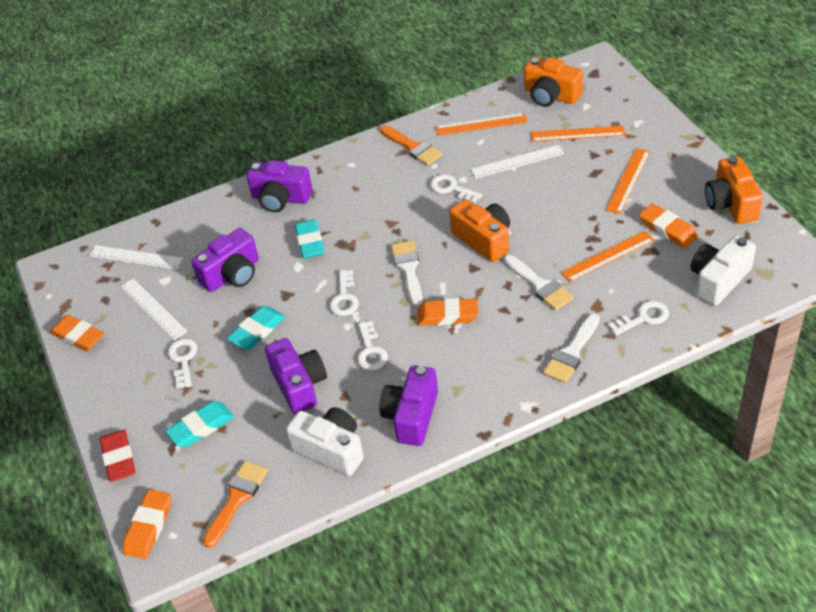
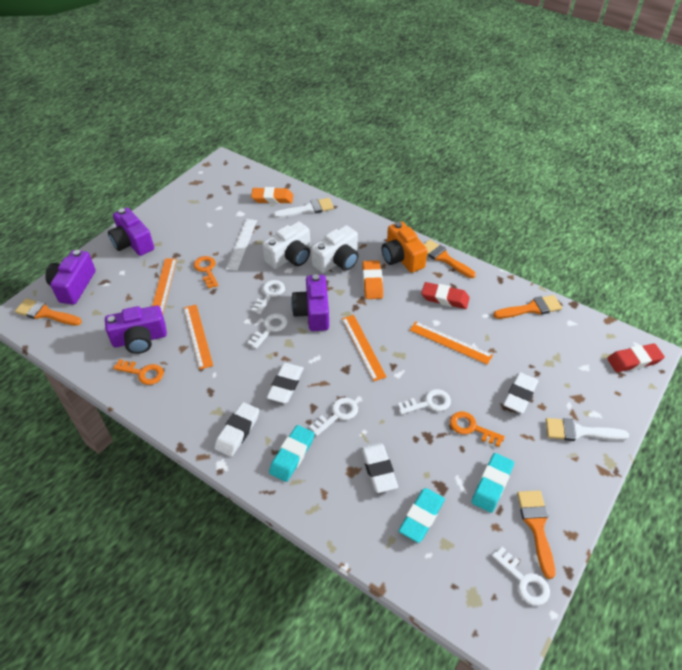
orange brush: [203,461,268,548] [380,125,443,165] = 2 -> [15,298,82,326] [424,240,476,278] [493,295,562,319] [517,491,555,579] = 4
orange camera: [449,199,510,262] [524,57,583,107] [705,156,763,224] = 3 -> [382,221,428,273] = 1
orange eraser: [50,315,104,351] [123,490,171,559] [417,298,478,326] [639,204,698,248] = 4 -> [251,187,293,204] [362,260,383,299] = 2
orange key: none = 0 -> [113,359,164,385] [194,256,219,289] [450,411,505,447] = 3
red eraser: [100,430,135,482] = 1 -> [421,282,470,309] [607,344,665,372] = 2
white brush: [391,240,423,306] [504,255,574,310] [543,313,600,383] = 3 -> [273,198,334,218] [546,418,629,441] = 2
white eraser: none = 0 -> [215,402,259,457] [266,363,304,403] [361,443,398,493] [503,372,538,413] = 4
white ruler: [89,245,183,269] [120,278,188,340] [471,145,564,179] = 3 -> [226,219,257,271] = 1

